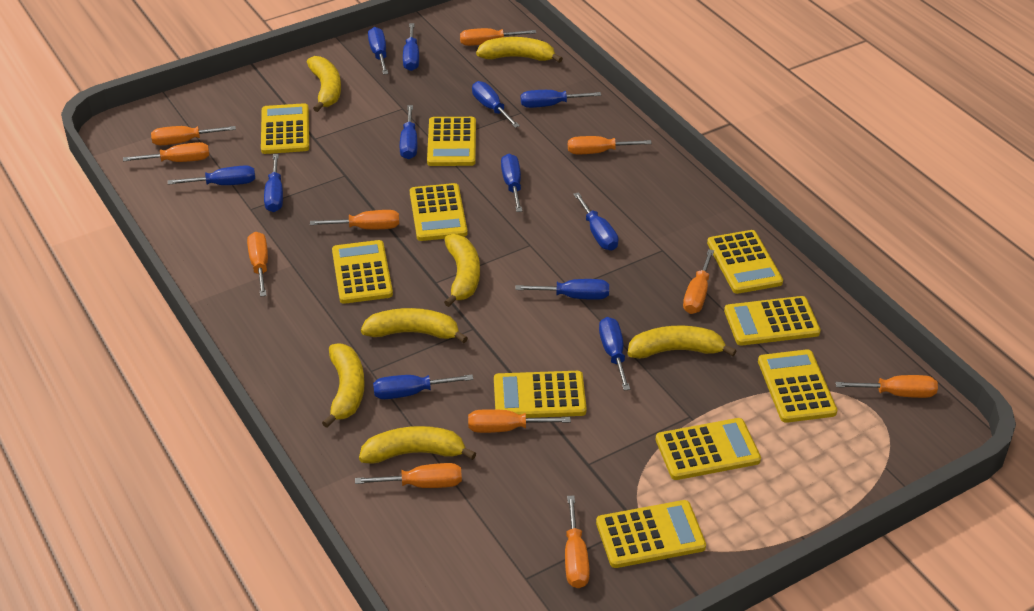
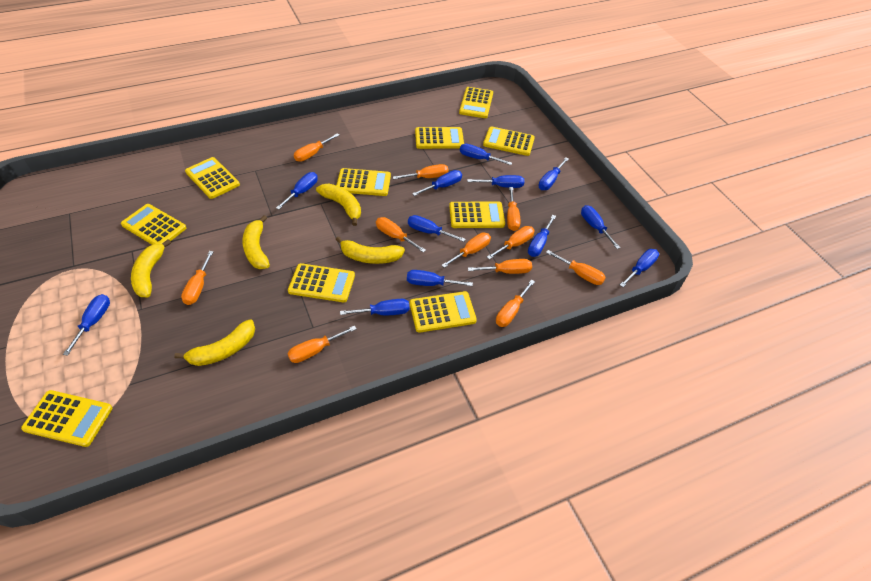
yellow banana: [307,56,341,112] [322,343,365,428] [359,426,476,464] [361,308,468,343] [444,234,480,307] [476,37,563,63] [627,326,737,359] = 7 -> [131,239,171,297] [174,319,255,366] [242,215,270,269] [316,184,361,226] [335,236,405,264] = 5

